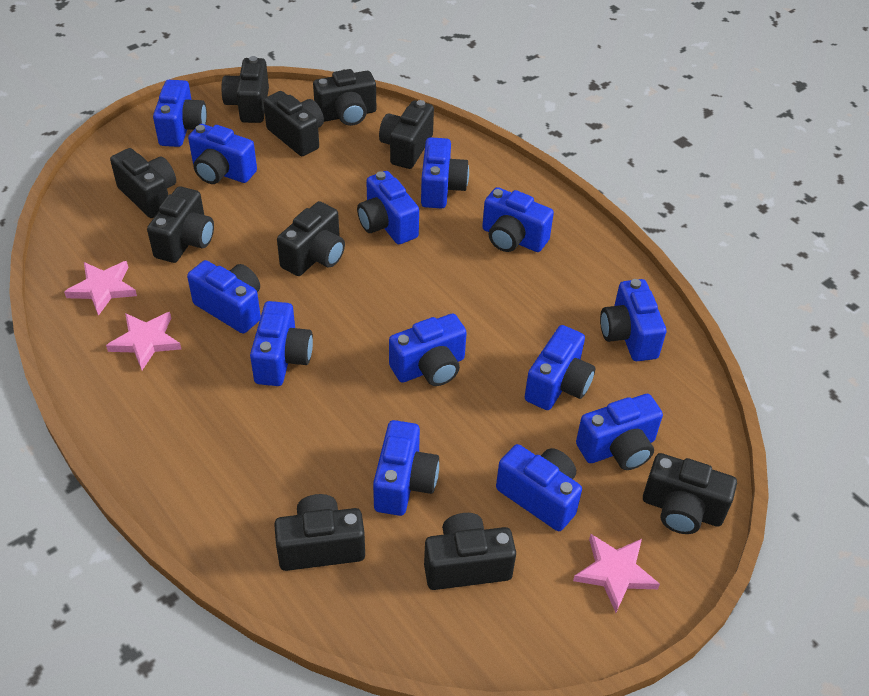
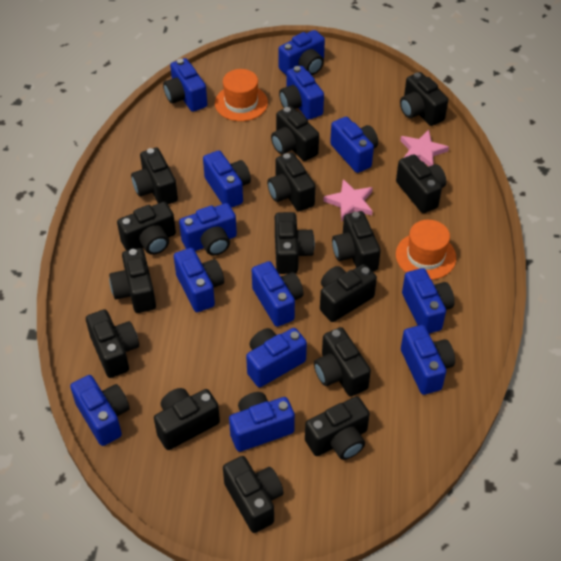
black camera: [110,148,176,218] [147,186,214,263] [221,56,269,123] [263,91,324,156] [274,494,365,571] [277,201,345,276] [313,69,376,126] [379,100,434,169] [424,513,516,590] [643,453,737,534] = 10 -> [86,309,139,378] [109,248,156,313] [117,202,176,255] [131,148,178,204] [154,388,220,450] [223,456,283,533] [267,152,315,211] [271,106,319,161] [275,212,315,274] [305,396,370,460] [314,327,371,397] [320,264,377,322] [332,211,381,272] [396,154,446,213] [400,72,448,126] = 15
orange hat: none = 0 -> [215,69,268,121] [396,220,456,280] = 2
pink star: [64,261,137,316] [106,312,181,370] [573,534,660,613] = 3 -> [323,179,373,222] [400,130,449,166] = 2

